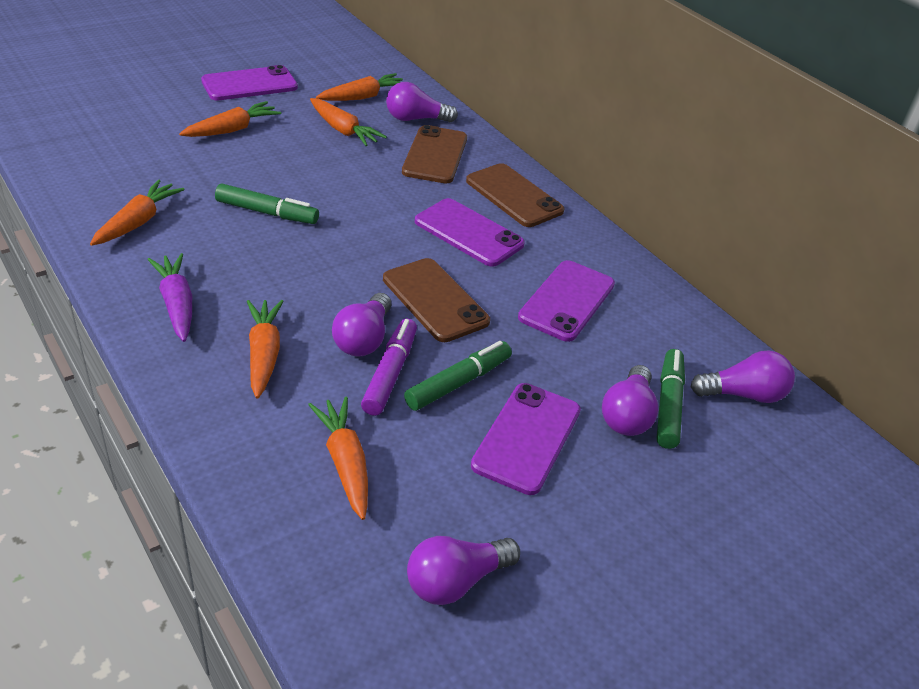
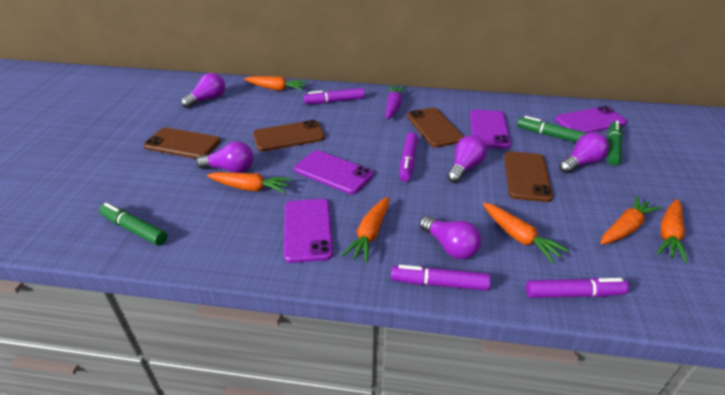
brown phone: [383,258,490,342] [402,125,467,183] [466,163,565,227] = 3 -> [144,128,221,159] [253,120,325,151] [407,107,464,147] [504,151,553,202] = 4
purple marker: [361,319,417,416] = 1 -> [304,88,365,104] [391,265,490,291] [399,132,418,182] [526,278,629,298] = 4

